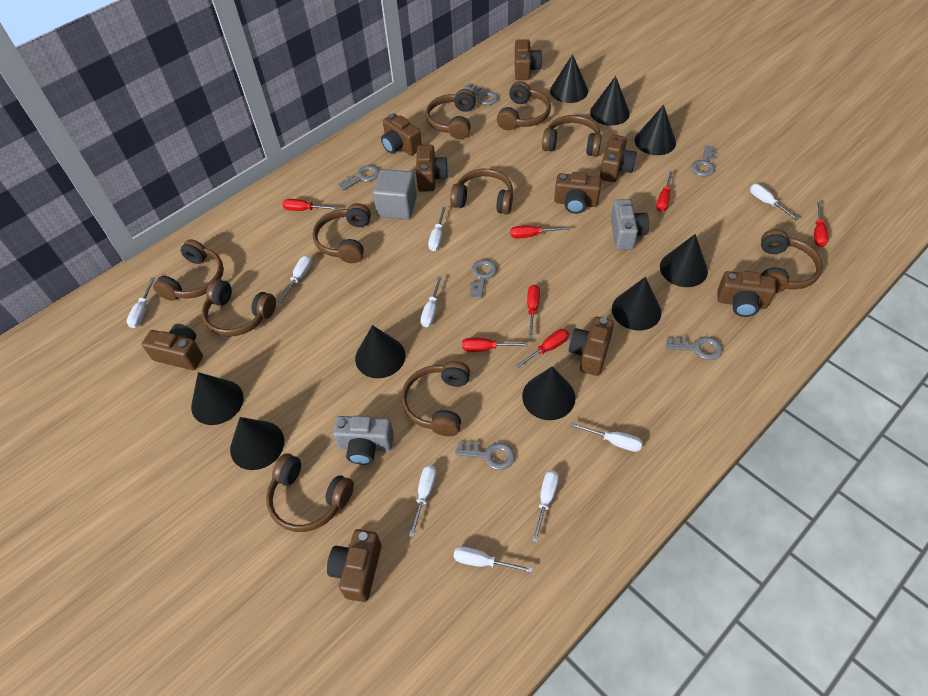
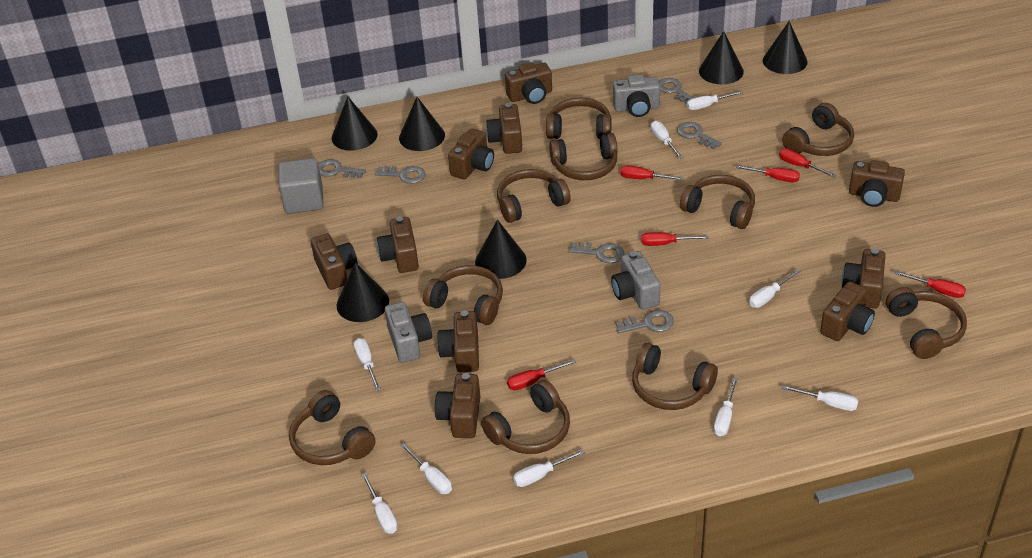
black cone: [191,372,244,425] [230,417,284,470] [355,325,405,378] [522,366,575,420] [550,54,588,103] [590,76,630,126] [612,277,661,331] [635,105,676,155] [660,234,708,287] = 9 -> [332,96,377,151] [337,262,389,322] [399,97,445,151] [475,220,527,279] [699,31,744,84] [763,21,808,74] = 6
brown camera: [142,324,203,370] [327,529,381,602] [381,113,422,156] [416,145,448,192] [515,39,542,80] [554,172,601,214] [569,317,614,376] [600,135,637,182] [717,271,776,317] = 9 -> [311,233,358,290] [377,216,419,273] [435,373,480,438] [437,310,479,373] [448,128,494,179] [486,103,522,154] [505,62,552,104] [820,281,875,341] [842,248,886,308] [849,160,905,207] = 10
grey camera: [333,416,394,465] [611,199,649,250] = 2 -> [385,302,432,363] [611,251,660,310] [613,74,660,117] = 3
red screwdriver: [283,199,338,211] [462,338,528,352] [510,226,569,238] [515,329,569,369] [527,285,540,338] [656,171,673,212] [814,202,828,247] = 7 -> [507,359,576,390] [620,165,684,180] [641,232,709,246] [736,165,800,182] [779,148,837,178] [894,271,966,298] = 6

